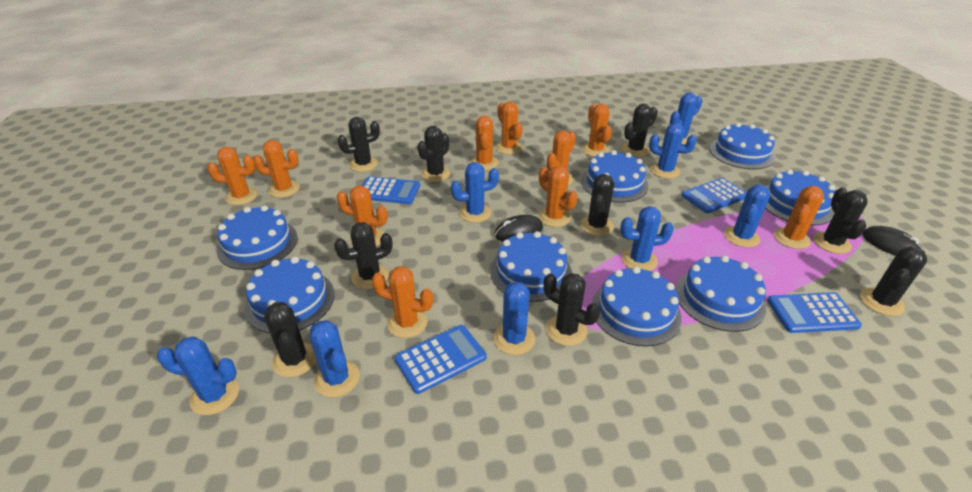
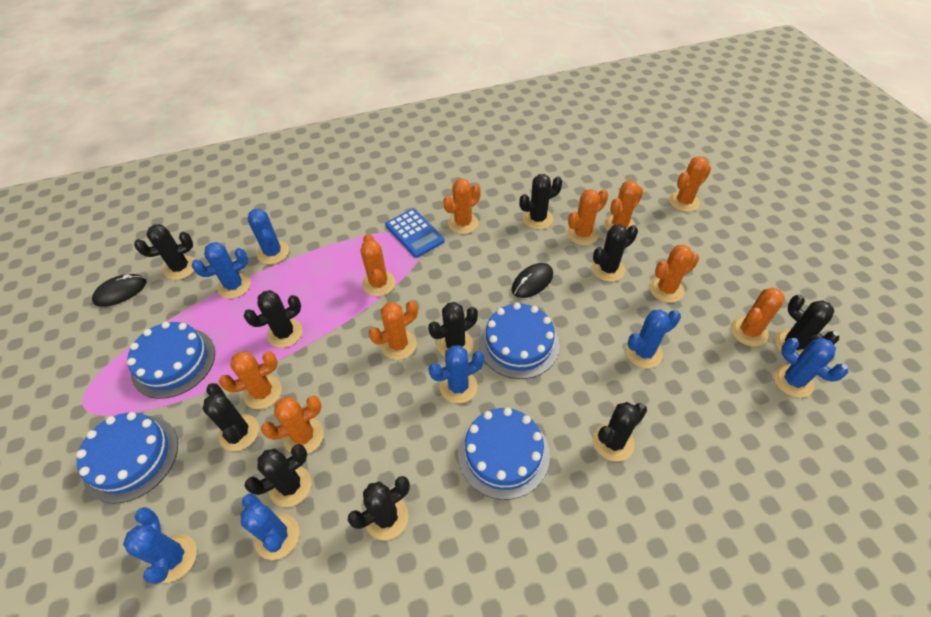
black cactus: [264,302,316,377] [334,222,393,289] [338,117,380,172] [417,126,450,182] [544,273,601,346] [580,174,614,236] [622,104,658,157] [813,187,868,254] [860,246,927,316] = 9 -> [134,224,195,280] [203,383,259,451] [244,290,302,348] [244,444,311,507] [348,476,410,540] [428,302,478,357] [519,174,562,230] [592,224,638,282] [593,402,647,461] [775,295,839,355] = 10
blue cactus: [157,336,239,415] [310,320,360,397] [451,162,499,223] [494,281,535,355] [620,206,674,271] [649,123,697,179] [670,93,702,144] [724,184,770,248] = 8 -> [123,507,197,584] [191,242,251,299] [240,494,299,560] [248,209,289,264] [429,345,484,404] [625,310,681,368] [773,338,848,398] = 7
blue cake: [217,205,298,270] [244,257,334,333] [490,231,572,302] [581,150,649,203] [592,267,682,346] [675,255,766,332] [710,123,775,169] [765,169,835,226] = 8 -> [76,412,178,504] [127,322,215,399] [458,408,550,500] [479,303,560,379] = 4
blue calculator: [362,176,420,204] [395,325,487,394] [681,178,747,213] [767,292,862,333] = 4 -> [385,209,445,258] = 1

